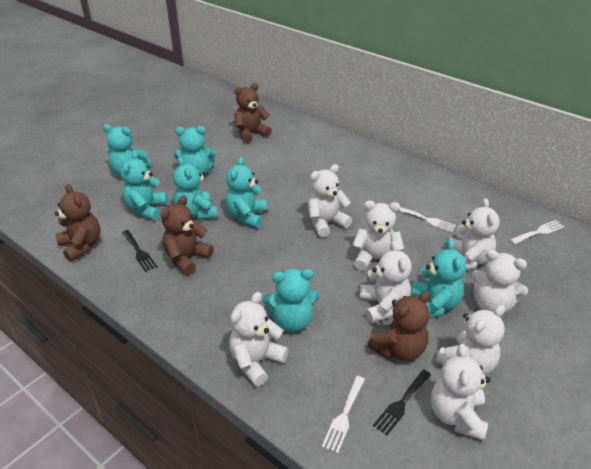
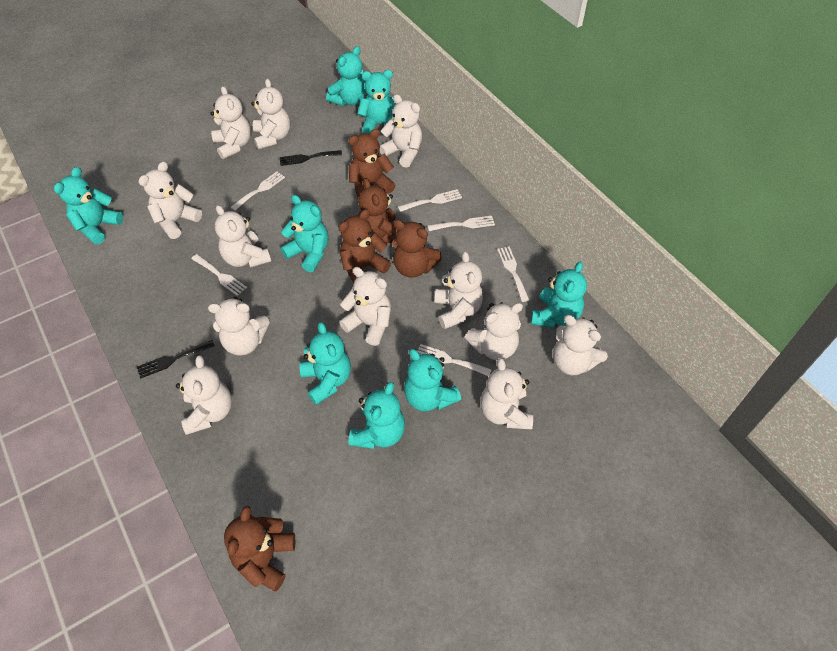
brown teddy bear: [55,184,100,262] [160,195,214,275] [234,83,272,143] [368,291,430,361] = 4 -> [224,506,295,592] [338,209,391,284] [348,129,395,199] [358,178,397,243] [392,220,442,278] = 5
turquoise teddy bear: [103,124,151,177] [120,151,167,220] [173,157,218,220] [174,126,216,174] [225,157,267,228] [263,269,319,332] [411,239,466,318] = 7 -> [54,167,123,244] [281,195,328,272] [299,322,351,405] [326,46,366,106] [349,382,405,449] [358,70,396,134] [404,349,461,411] [531,262,587,328] = 8
white fork: [322,376,365,453] [399,207,456,232] [510,220,565,245] = 3 -> [191,254,247,296] [231,172,285,211] [398,189,462,212] [417,344,492,377] [428,216,495,231] [497,247,529,302] = 6
white teddy bear: [229,292,289,386] [308,164,352,237] [352,201,404,271] [360,240,412,323] [431,344,490,441] [435,305,505,375] [449,198,500,270] [471,250,528,313] = 8 -> [138,161,202,239] [176,355,232,435] [208,297,270,356] [211,86,251,159] [215,205,271,268] [251,78,290,150] [339,267,391,346] [379,94,422,168] [435,251,483,329] [464,302,523,360] [480,358,533,430] [553,315,608,375] = 12

